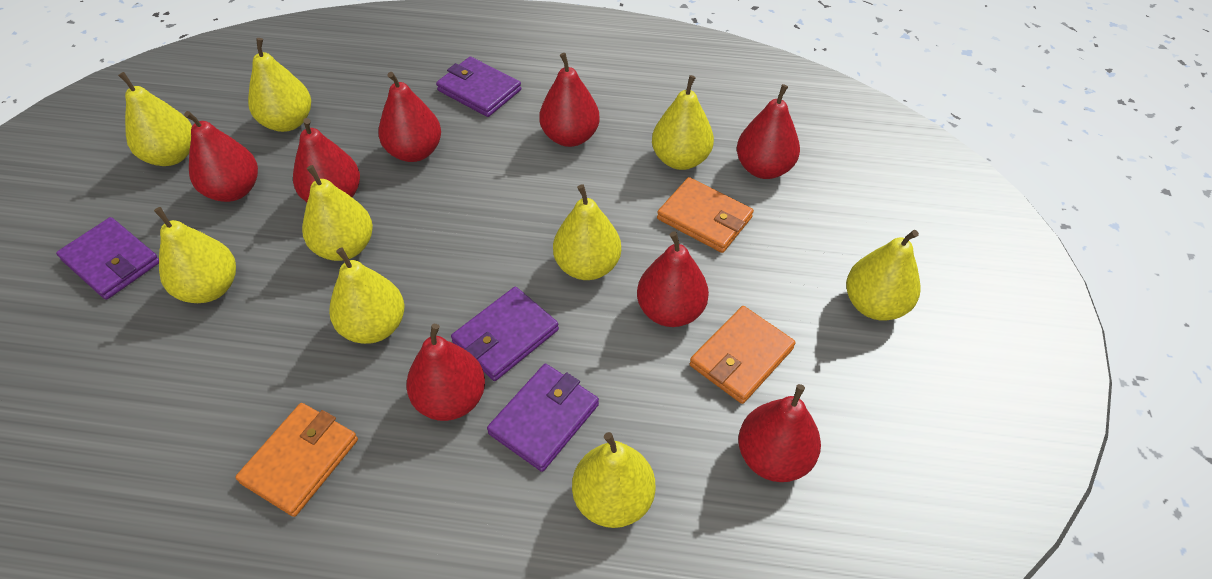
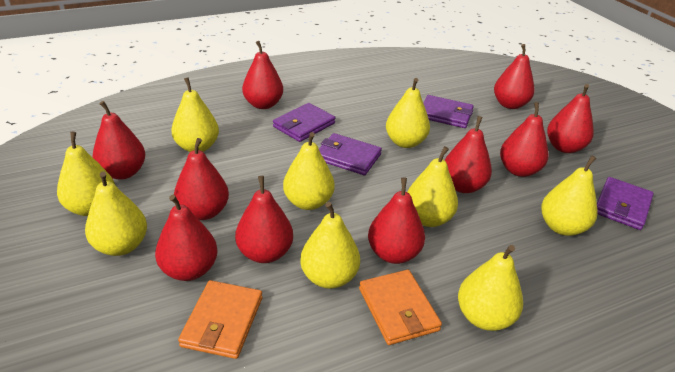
orange wallet: [235,403,358,517] [657,177,754,253] [689,306,796,404] = 3 -> [178,280,262,359] [359,270,442,345] = 2
red pear: [184,111,258,202] [293,118,360,202] [378,72,441,162] [406,324,485,421] [539,53,600,147] [637,231,709,327] [737,84,800,179] [738,384,821,482] = 8 -> [92,101,145,180] [155,195,218,281] [174,138,229,220] [235,176,293,263] [242,41,283,109] [368,178,425,264] [445,116,492,193] [494,44,535,109] [500,102,549,177] [547,84,594,153] = 10

